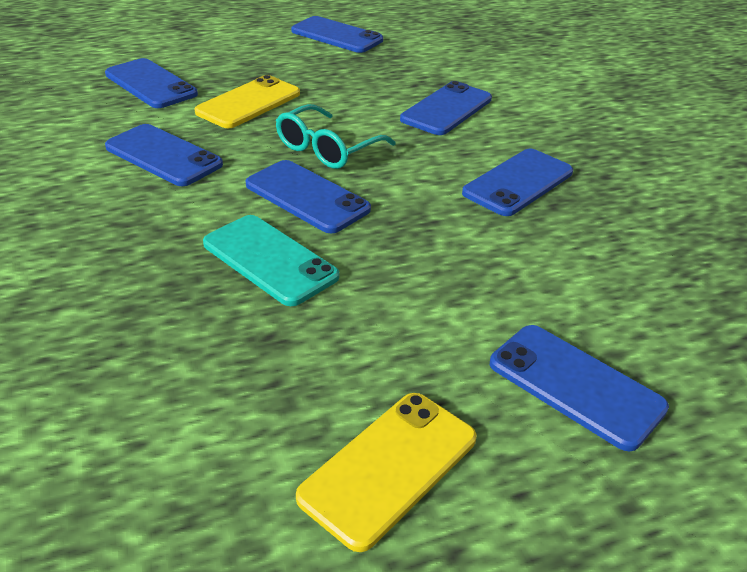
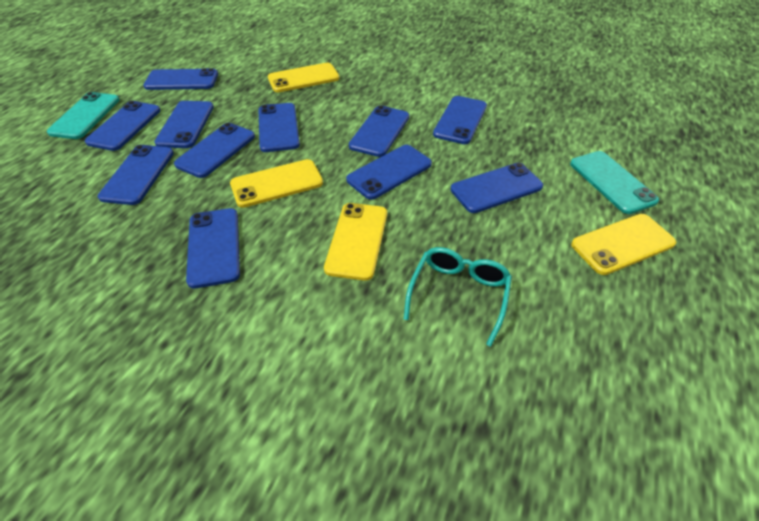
blue phone: [105,58,198,108] [105,124,223,186] [246,160,371,233] [291,16,383,53] [400,81,492,135] [462,149,573,216] [490,325,669,452] = 7 -> [85,101,160,151] [98,145,174,205] [143,68,218,90] [154,101,214,148] [174,123,255,178] [186,208,240,288] [258,103,300,152] [346,145,432,200] [349,105,409,157] [433,96,487,144] [451,163,543,213] = 11
turquoise phone: [203,215,339,306] = 1 -> [47,92,120,139] [570,151,659,214] = 2
yellow phone: [195,75,300,128] [296,393,476,552] = 2 -> [230,159,323,208] [268,63,339,92] [324,203,387,281] [571,214,676,275] = 4

